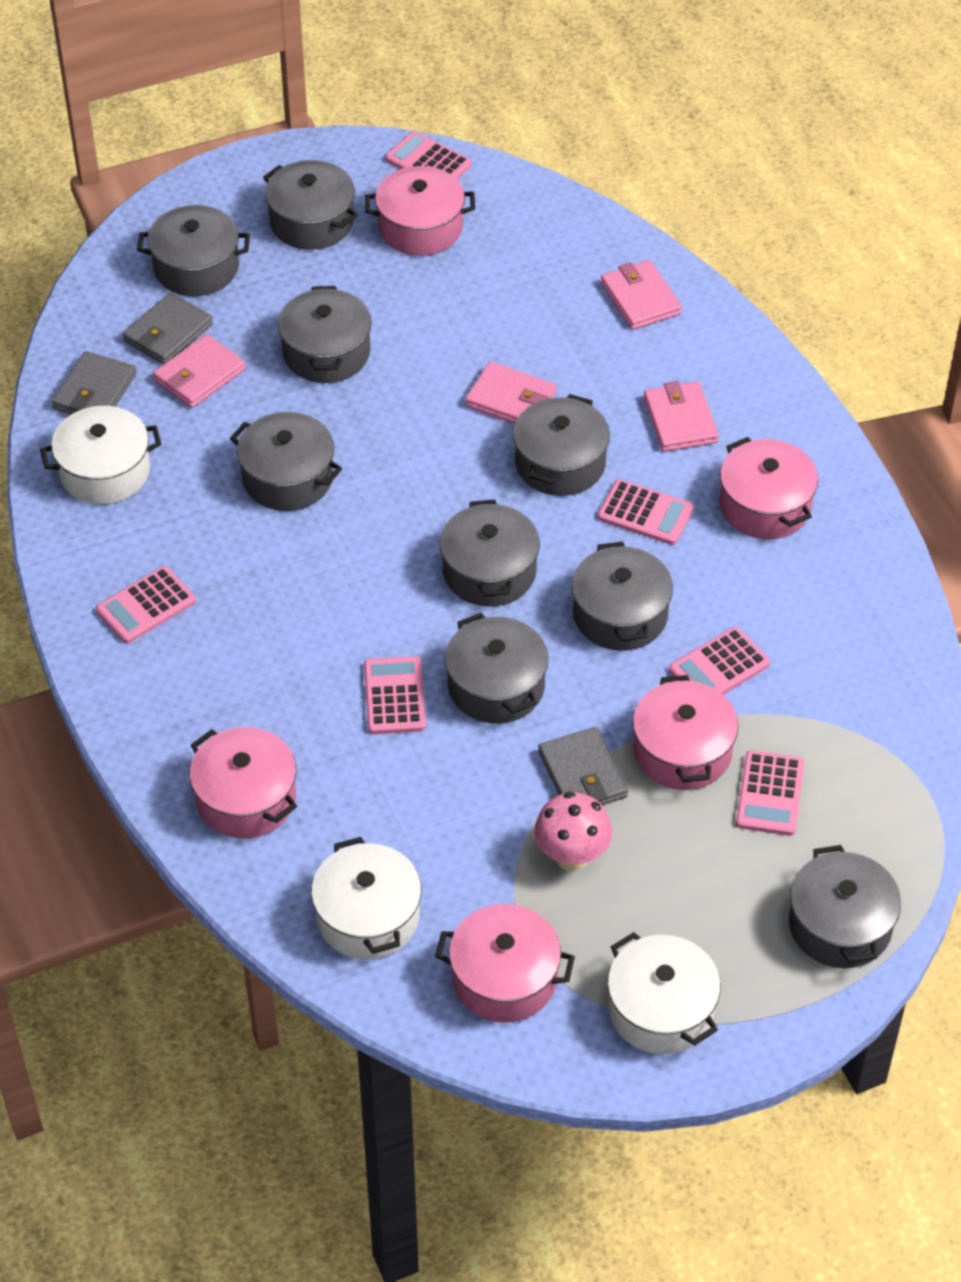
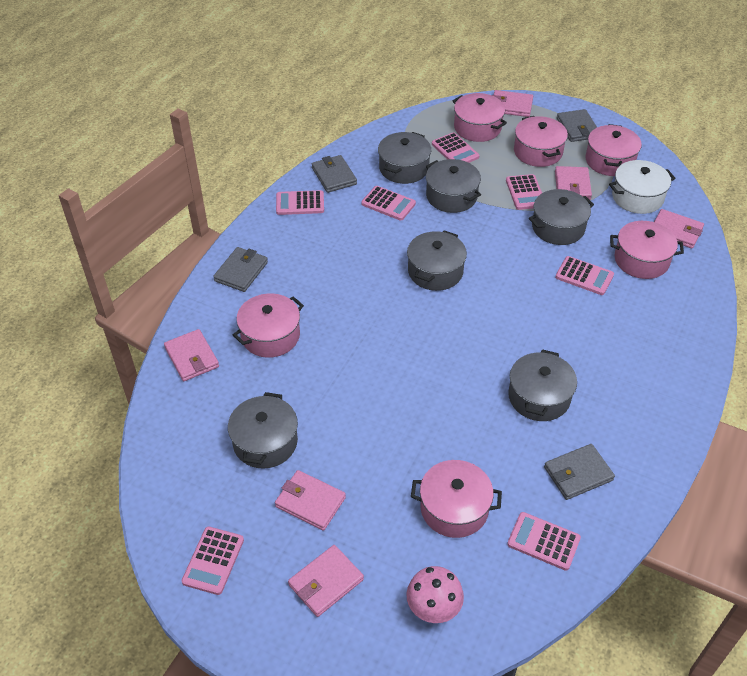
grey pot: [137,205,250,296] [230,412,342,511] [263,160,358,250] [278,286,372,383] [440,499,540,606] [445,613,548,724] [513,394,610,496] [571,541,673,651] [789,845,901,968] = 9 -> [228,392,298,469] [378,132,431,184] [407,230,467,291] [426,159,481,213] [508,349,577,421] [529,189,594,245] = 6
grey wallet: [52,351,136,414] [123,292,213,364] [538,727,628,805] = 3 -> [213,247,268,292] [312,155,357,193] [544,444,615,500] [557,109,597,142] = 4
pink calculator: [96,566,196,644] [364,656,426,734] [385,131,472,179] [598,479,694,545] [669,627,770,694] [736,750,804,836] = 6 -> [181,527,244,595] [276,190,324,215] [361,186,416,221] [432,132,479,163] [506,174,542,210] [507,512,581,571] [555,256,614,295] = 7
pink pot: [190,727,297,839] [365,166,475,256] [435,904,575,1023] [633,675,738,790] [720,437,818,539] = 5 -> [233,293,304,358] [411,460,502,538] [453,93,507,142] [514,116,568,167] [586,124,642,176] [610,221,684,279] = 6
pink wallet: [153,334,246,408] [465,361,557,424] [601,260,682,330] [644,381,719,452] = 4 -> [164,329,219,381] [275,470,346,531] [288,545,364,617] [492,90,533,117] [555,166,592,200] [654,209,704,249] = 6
white pot: [40,406,161,504] [311,837,422,959] [607,932,721,1055] = 3 -> [609,160,675,214] = 1

